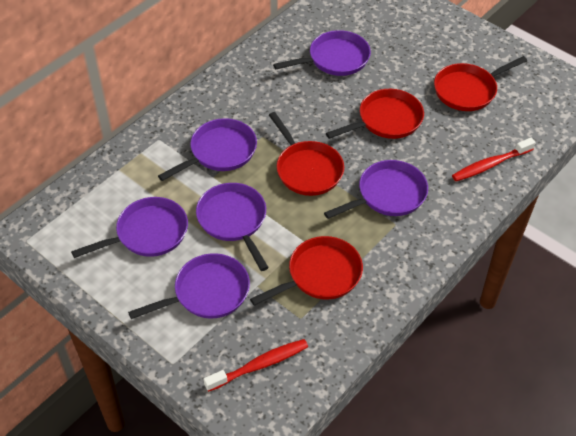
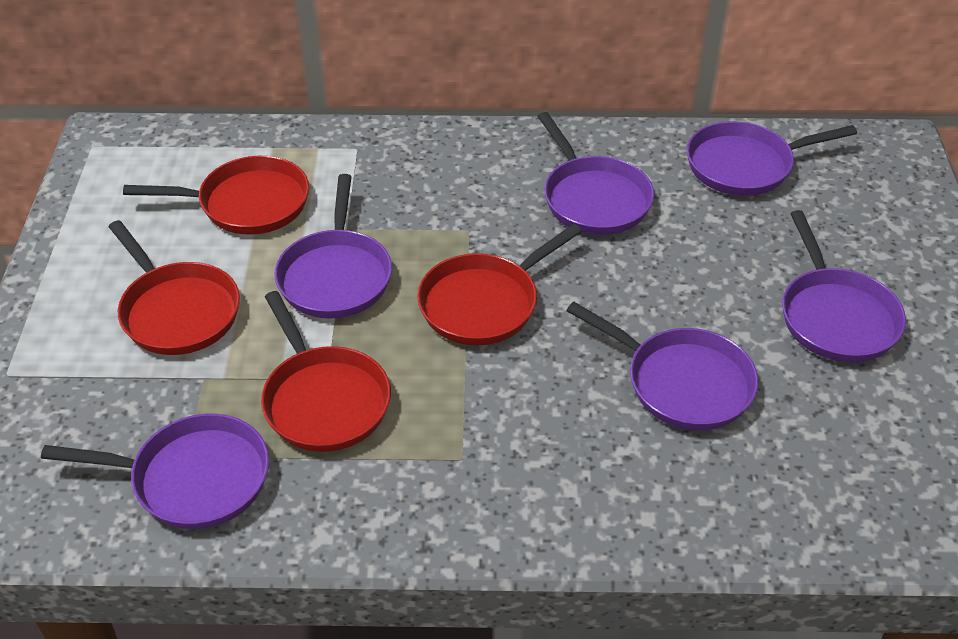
red toothbrush: [204,339,308,392] [452,138,536,181] = 2 -> none = 0

